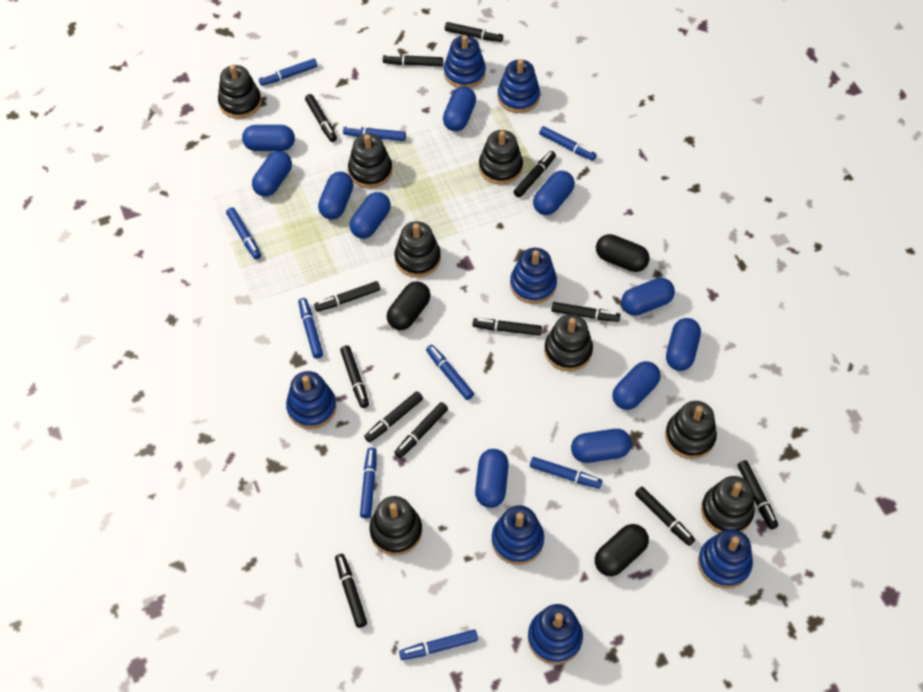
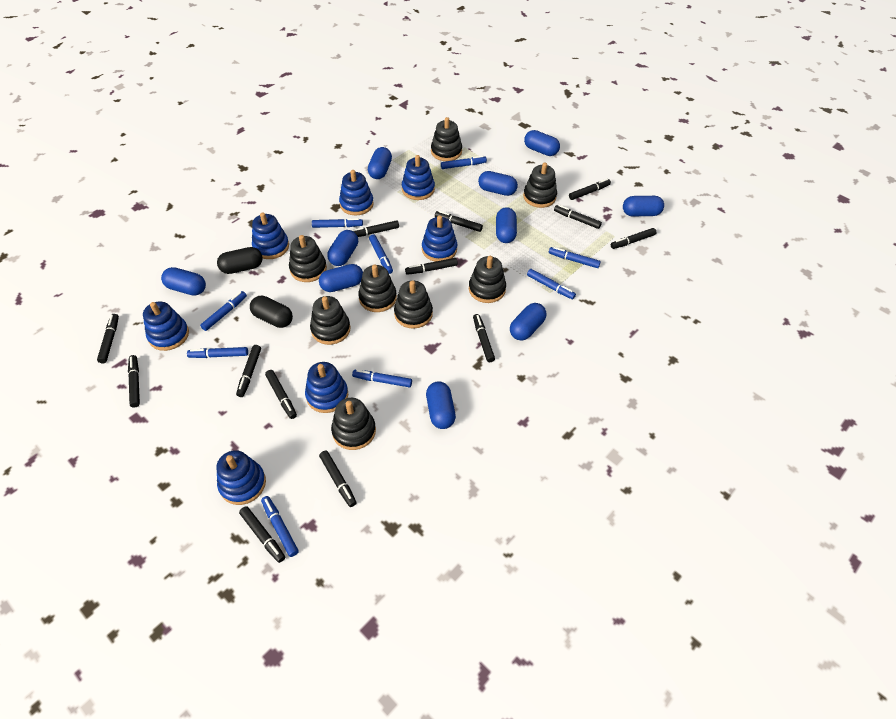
black capsule: [387,282,431,330] [595,524,649,576] [596,234,650,272] = 3 -> [217,247,263,274] [250,296,293,328] = 2
blue capsule: [242,125,295,151] [252,151,292,197] [318,172,353,220] [350,192,391,239] [443,87,476,131] [475,449,509,508] [533,171,575,215] [571,429,632,463] [612,361,661,410] [621,278,675,316] [666,318,701,371] = 11 -> [161,267,206,296] [319,264,363,292] [327,230,358,266] [368,147,392,179] [426,381,456,429] [478,171,518,196] [496,207,517,243] [510,303,547,341] [524,130,560,156] [623,196,664,216] = 10

